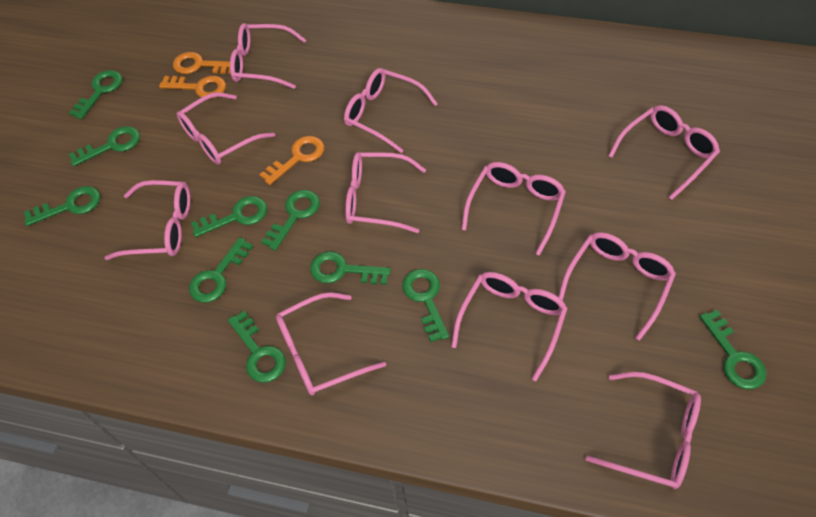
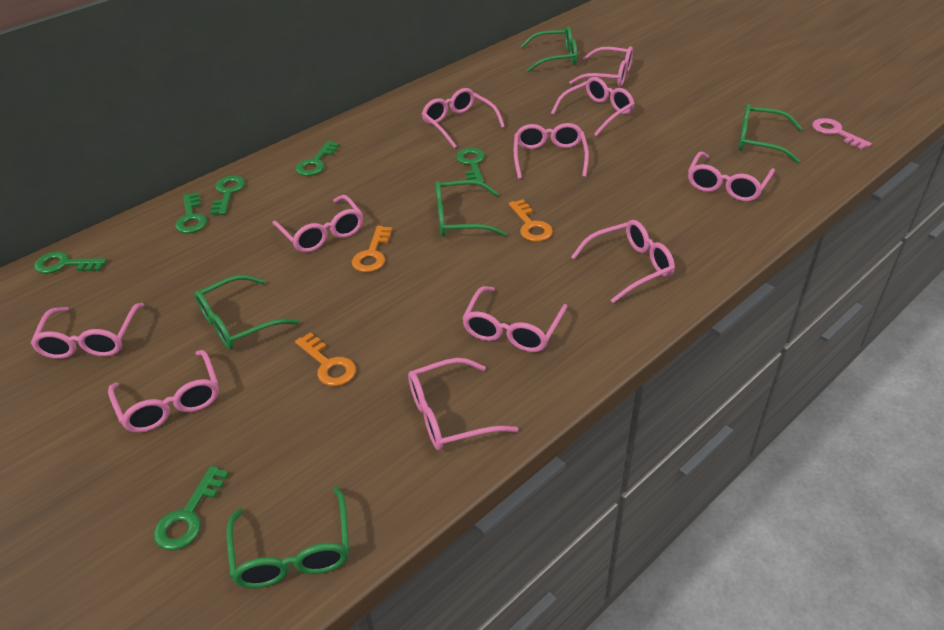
green glasses: none = 0 -> [194,275,300,349] [226,487,349,589] [435,180,507,237] [521,27,577,72] [738,104,802,163] = 5
green key: [24,186,100,226] [69,70,122,119] [69,126,140,166] [189,237,253,303] [191,196,267,237] [228,311,286,383] [261,190,320,251] [310,251,391,285] [402,269,449,342] [699,310,766,389] = 10 -> [34,252,107,274] [153,466,229,551] [175,193,207,234] [210,176,245,215] [295,141,340,176] [456,148,485,185] = 6
pink key: none = 0 -> [812,118,872,150] = 1

